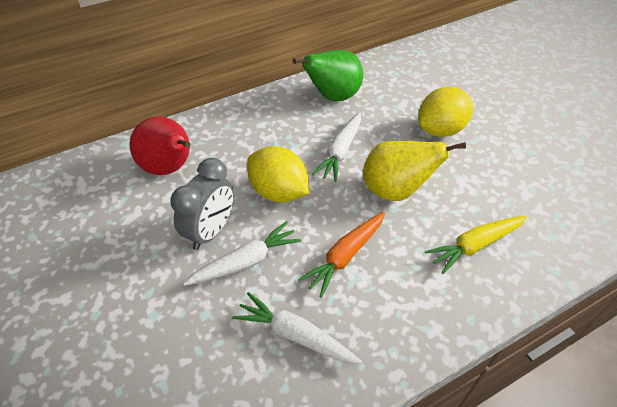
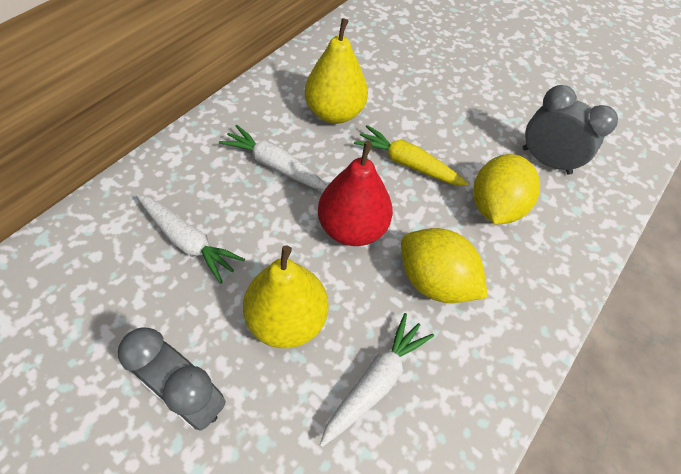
green pear: [293,50,363,101] = 1 -> none = 0
grey clock: [170,158,234,250] = 1 -> [118,327,226,431] [523,85,618,175] = 2
orange carrot: [298,212,385,298] = 1 -> none = 0
yellow pear: [363,141,466,201] = 1 -> [243,245,329,348] [305,18,368,124] = 2

